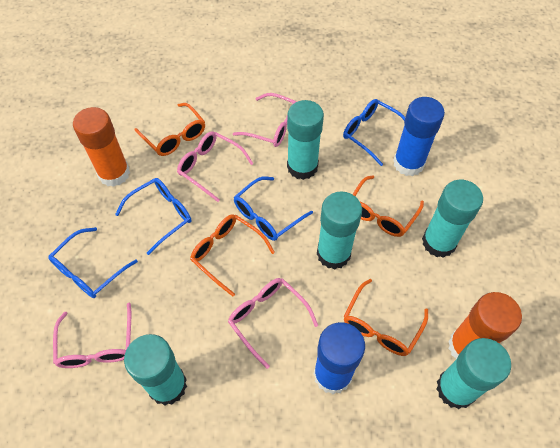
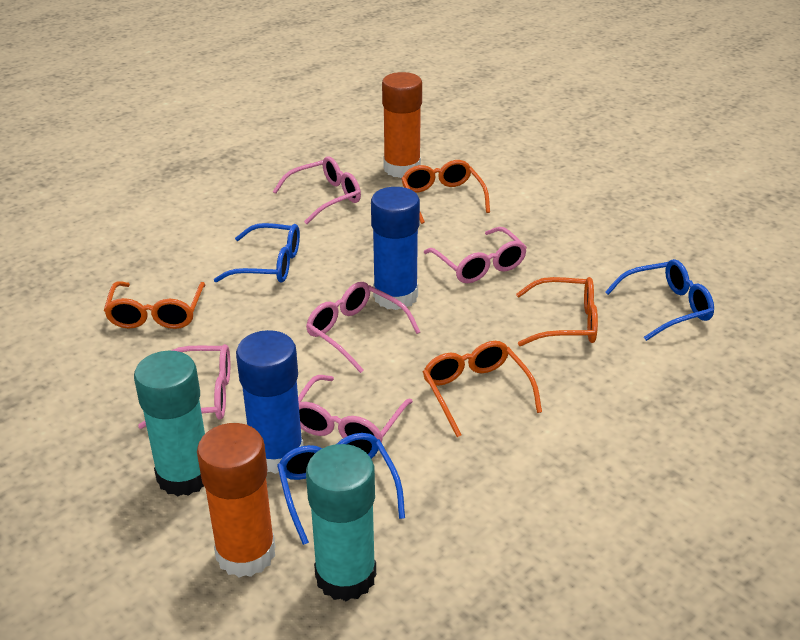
blue glasses: [48,227,138,298] [115,178,191,255] [234,176,313,241] [343,99,405,166] = 4 -> [214,223,300,283] [277,433,405,545] [605,259,714,341] = 3
pink glasses: [53,303,131,368] [177,131,254,202] [228,278,318,369] [233,93,297,147] = 4 -> [138,344,230,429] [273,156,361,224] [298,375,413,443] [306,282,420,373] [424,227,527,283] = 5
turquoise glue stick: [124,334,187,406] [287,100,324,180] [317,192,362,269] [422,180,483,258] [436,338,511,409] = 5 -> [134,351,205,496] [306,444,376,601] = 2

